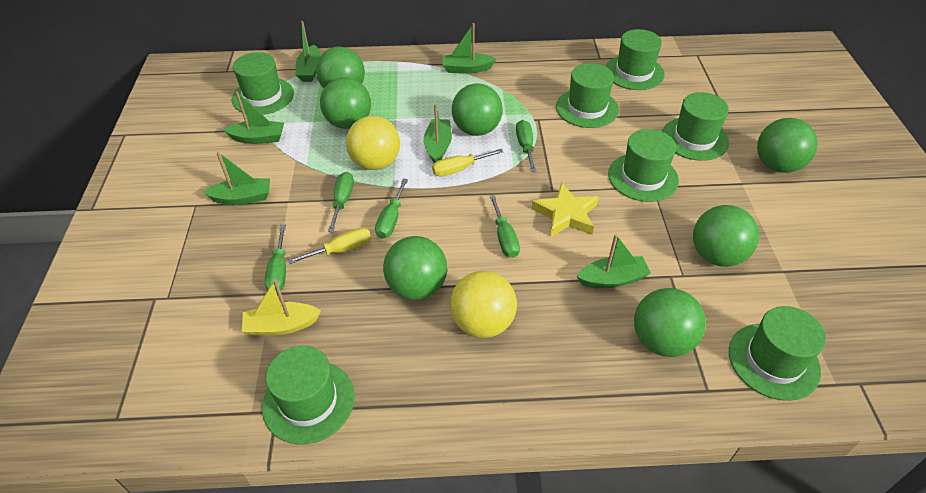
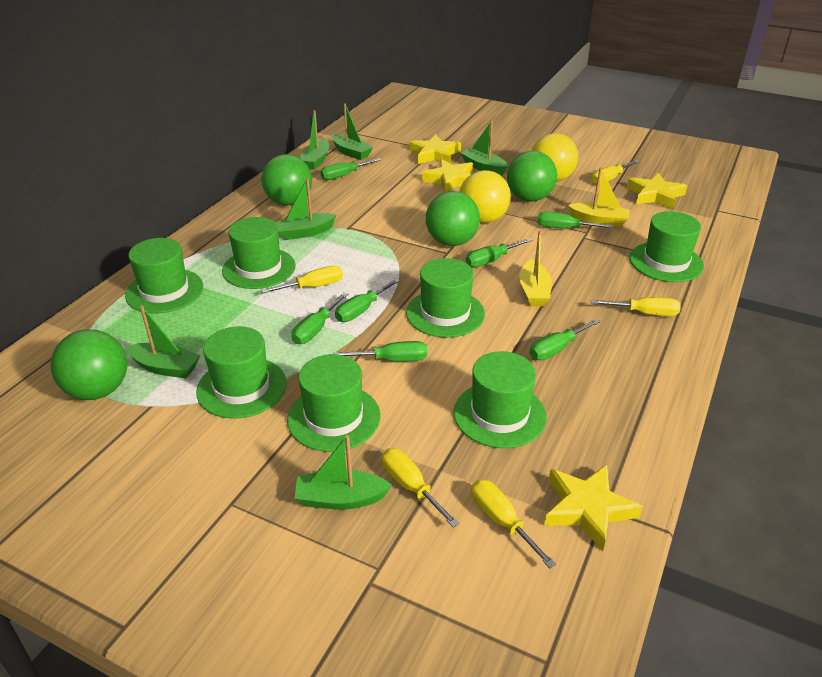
green ball: [316,47,365,88] [320,77,371,129] [383,236,447,300] [452,83,503,136] [634,288,706,357] [693,205,759,267] [757,118,818,173] = 7 -> [51,329,127,400] [262,154,312,205] [426,191,480,246] [507,151,557,202] = 4
green screwdriver: [265,225,286,293] [328,172,354,232] [375,178,408,238] [490,195,520,258] [516,120,536,172] = 5 -> [292,292,348,344] [320,158,381,180] [333,341,427,362] [335,279,400,322] [466,238,532,267] [530,319,600,360] [537,212,613,228] = 7
yellow boat: [242,279,321,336] = 1 -> [519,230,552,306] [568,167,630,227] = 2
yellow screwdriver: [288,228,371,264] [432,149,504,177] = 2 -> [261,266,343,293] [382,448,459,527] [471,479,556,568] [591,160,640,185] [591,297,681,316] = 5
yellow star: [532,182,599,237] = 1 -> [409,134,461,164] [422,159,473,192] [544,465,643,551] [627,173,687,209] = 4

